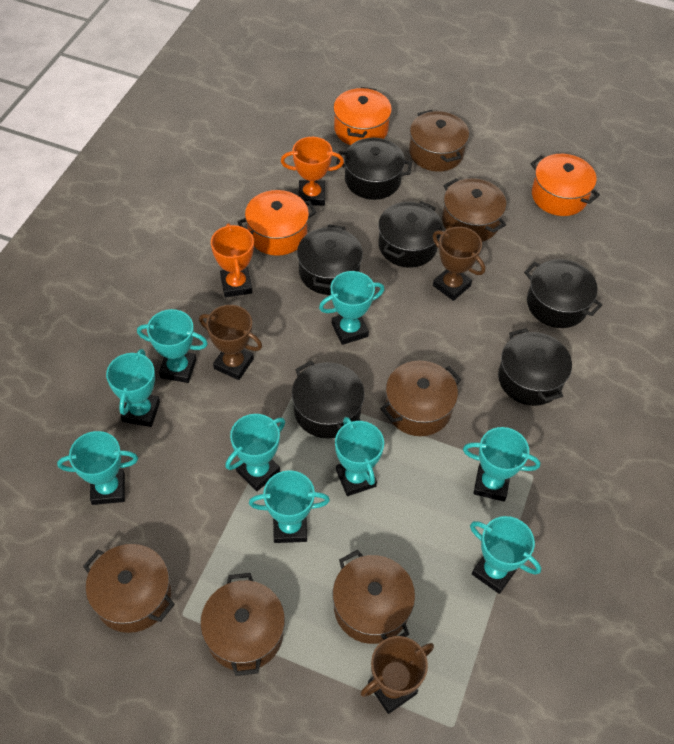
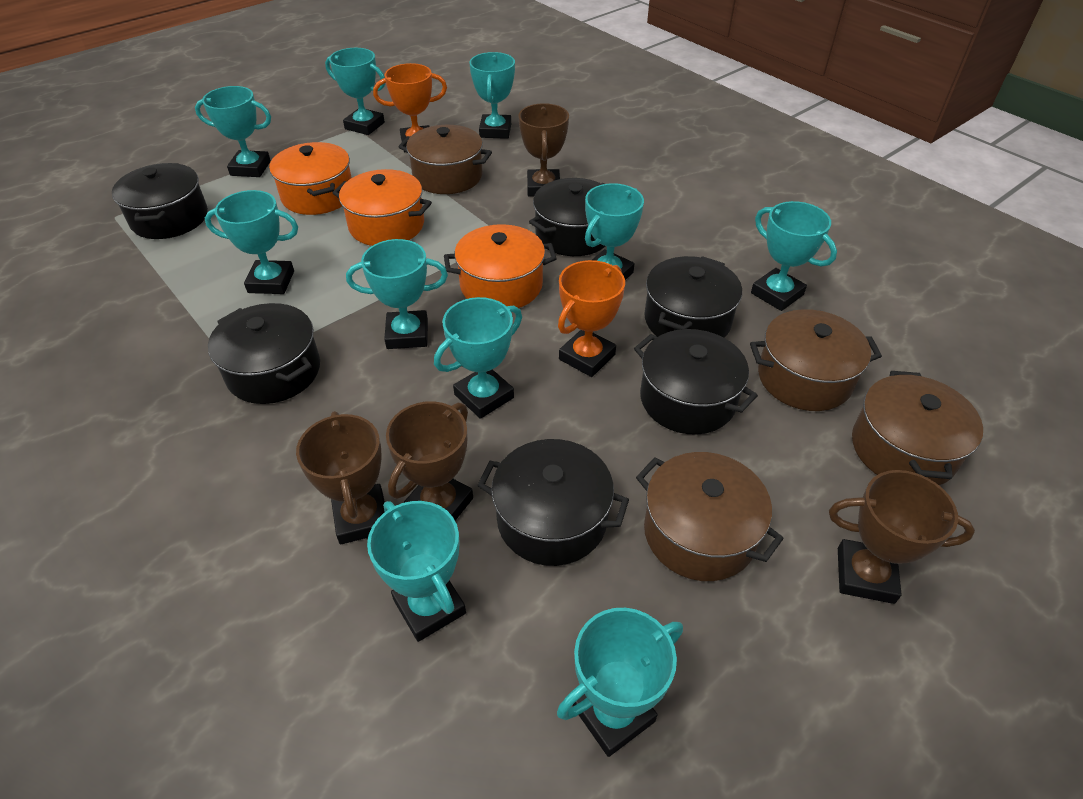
brown pot: [83,544,175,633] [200,573,285,676] [333,550,415,644] [380,361,461,436] [409,110,469,172] [442,178,506,242] = 6 -> [399,125,492,194] [636,452,784,581] [750,309,882,411] [852,371,983,485] = 4
brown trophy: [199,305,262,380] [360,636,434,714] [433,227,485,301] = 3 -> [296,411,385,544] [386,401,473,521] [518,103,569,197] [829,470,975,604] = 4
turquoise trophy: [57,431,138,505] [106,349,160,427] [137,309,208,383] [225,414,285,491] [249,470,330,543] [319,271,385,345] [335,417,384,496] [463,427,540,501] [470,516,541,594] = 9 -> [195,86,271,177] [205,190,298,294] [325,48,385,135] [346,239,448,349] [367,501,466,642] [434,297,522,419] [469,52,515,139] [557,608,683,757] [585,183,644,280] [751,201,837,311] = 10

